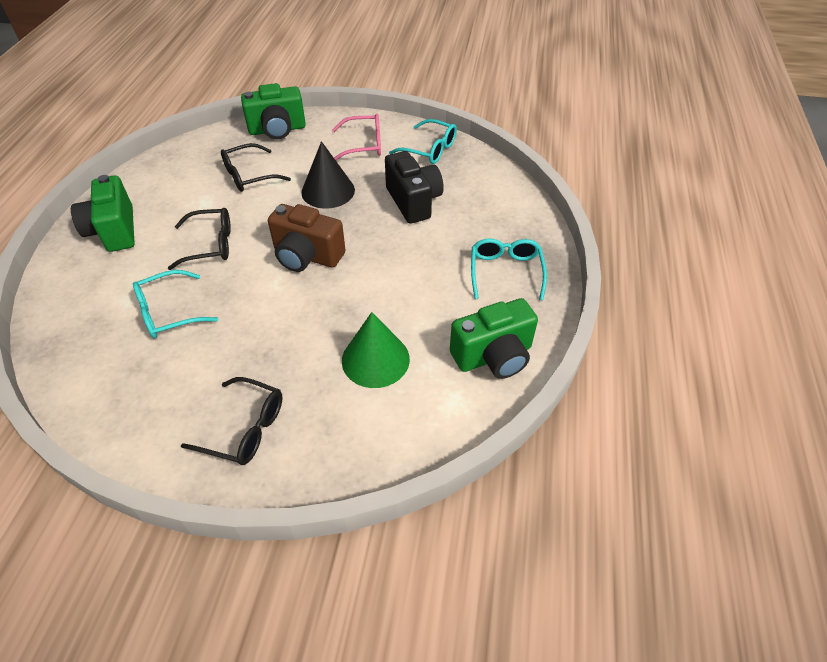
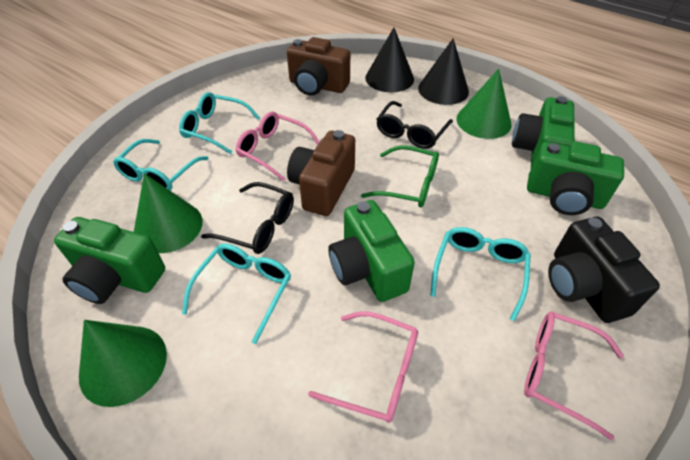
black cone: [301,141,355,209] = 1 -> [365,28,414,92] [418,38,469,105] = 2
black glasses: [168,208,231,270] [181,377,283,465] [221,143,291,192] = 3 -> [201,182,294,254] [376,101,453,149] = 2
brown camera: [268,204,345,272] = 1 -> [287,37,350,96] [287,130,355,216] = 2
green camera: [71,175,135,252] [241,83,306,139] [450,298,538,379] = 3 -> [54,217,165,304] [328,200,415,302] [512,96,575,167] [527,141,624,215] = 4
green cone: [342,312,410,388] = 1 -> [79,320,167,407] [134,173,203,253] [456,69,511,139] = 3
green glasses: none = 0 -> [361,145,439,207] = 1
pink glasses: [332,114,381,160] = 1 -> [236,111,319,181] [308,311,418,423] [524,311,624,440] = 3
turquoise glasses: [133,270,218,338] [389,119,457,164] [471,238,547,300] = 3 -> [113,139,209,191] [179,92,260,154] [182,244,291,344] [430,227,531,321] = 4

